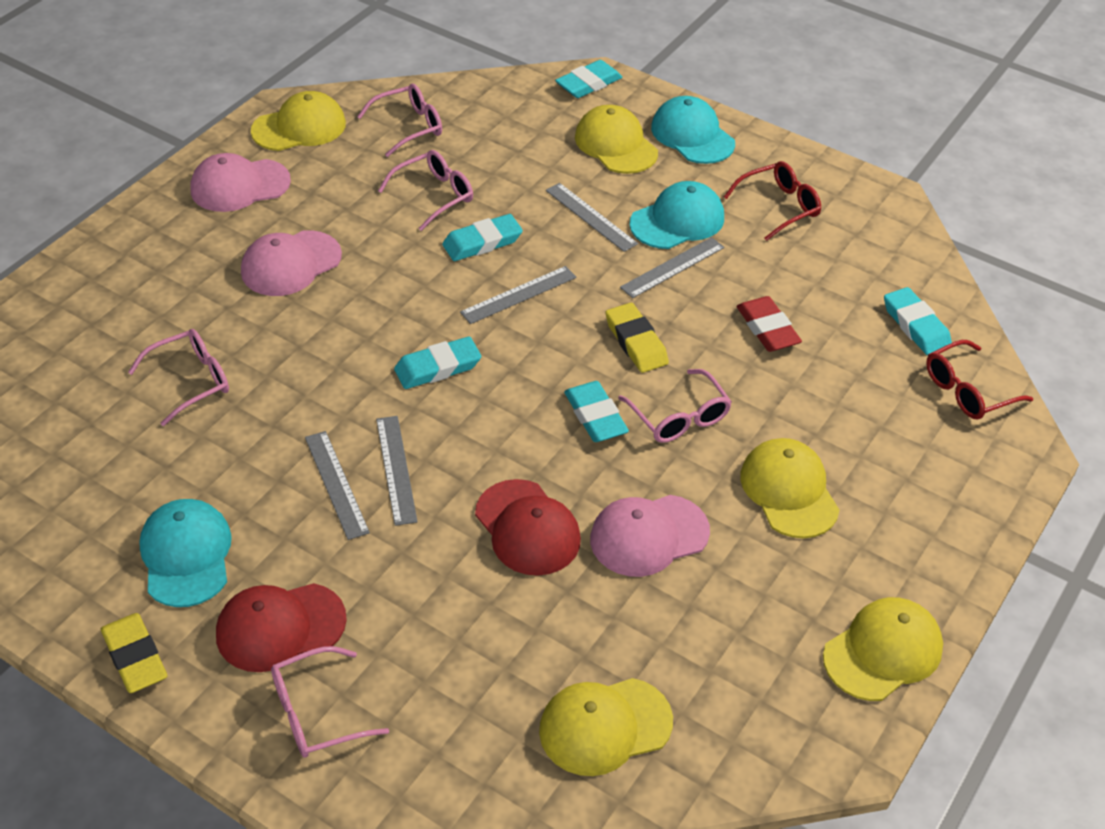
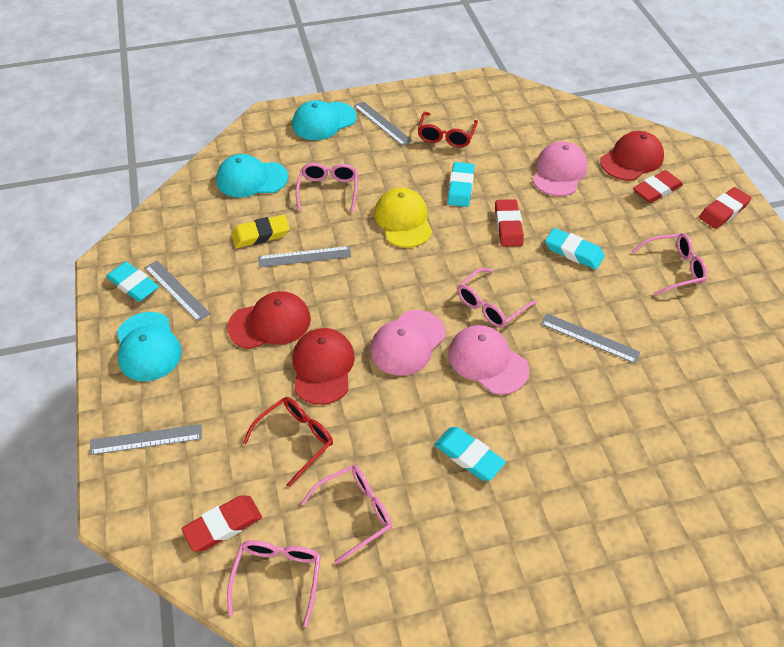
red cap: [216,583,347,672] [475,479,581,576] = 2 -> [227,291,311,349] [293,328,355,405] [600,131,664,181] = 3
red eraser: [737,296,802,352] = 1 -> [182,496,262,551] [495,199,524,247] [633,170,683,203] [699,187,752,229] = 4
turquoise eraser: [394,337,481,389] [442,214,523,261] [555,60,622,98] [564,381,629,442] [884,287,952,355] = 5 -> [106,262,159,302] [434,427,506,481] [447,162,474,207] [545,228,605,269] = 4
yellow cap: [251,91,346,151] [539,678,673,776] [575,105,658,174] [740,438,840,538] [823,597,943,701] = 5 -> [374,188,432,248] = 1
yellow eraser: [101,613,167,693] [605,303,669,373] = 2 -> [231,215,290,248] = 1

